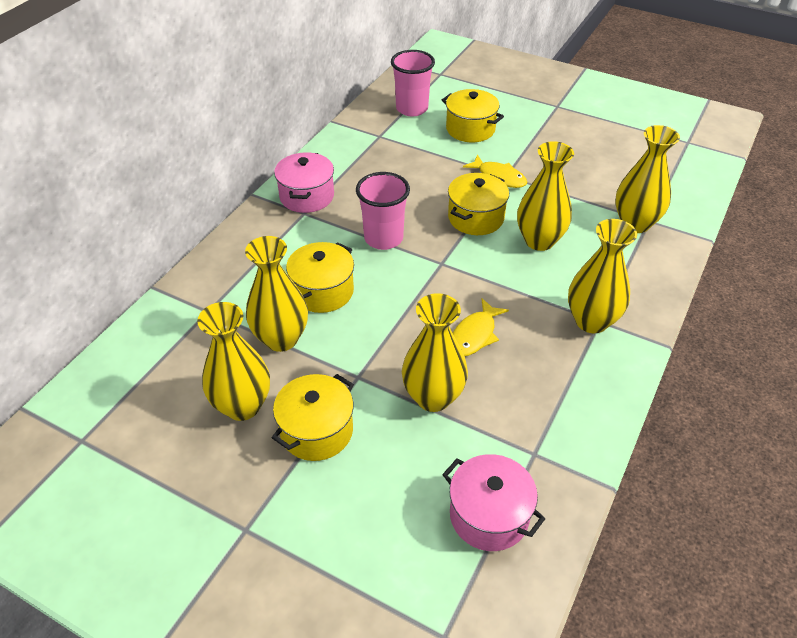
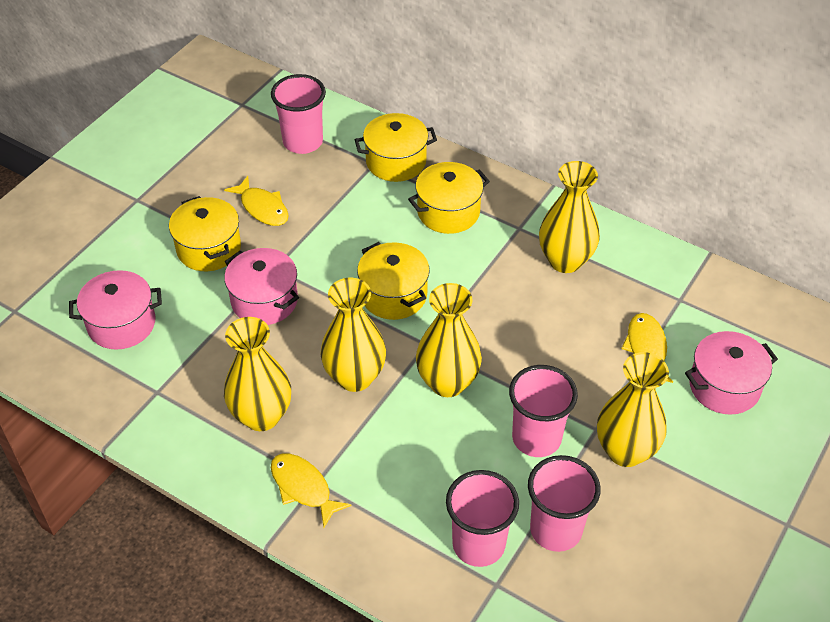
pink cup: [356,172,410,250] [391,50,435,117] = 2 -> [271,74,326,154] [446,470,519,567] [509,365,578,457] [528,455,601,552] = 4
pink pot: [274,152,334,213] [442,454,545,551] = 2 -> [69,270,162,350] [224,248,299,325] [685,331,778,415] = 3
yellow fish: [453,298,509,356] [463,154,527,188] = 2 -> [224,176,289,226] [271,454,352,527] [621,313,673,383] = 3
yellow vase: [197,302,270,421] [245,236,308,352] [402,293,468,412] [517,141,574,251] [568,219,637,333] [615,125,680,233] = 6 -> [224,317,291,431] [320,278,386,392] [416,283,482,397] [539,161,600,273] [597,352,669,467] = 5

